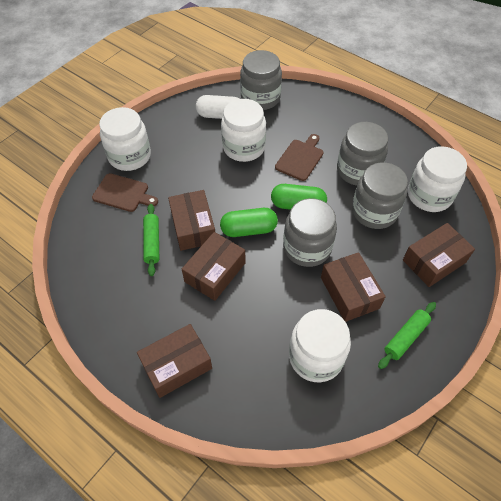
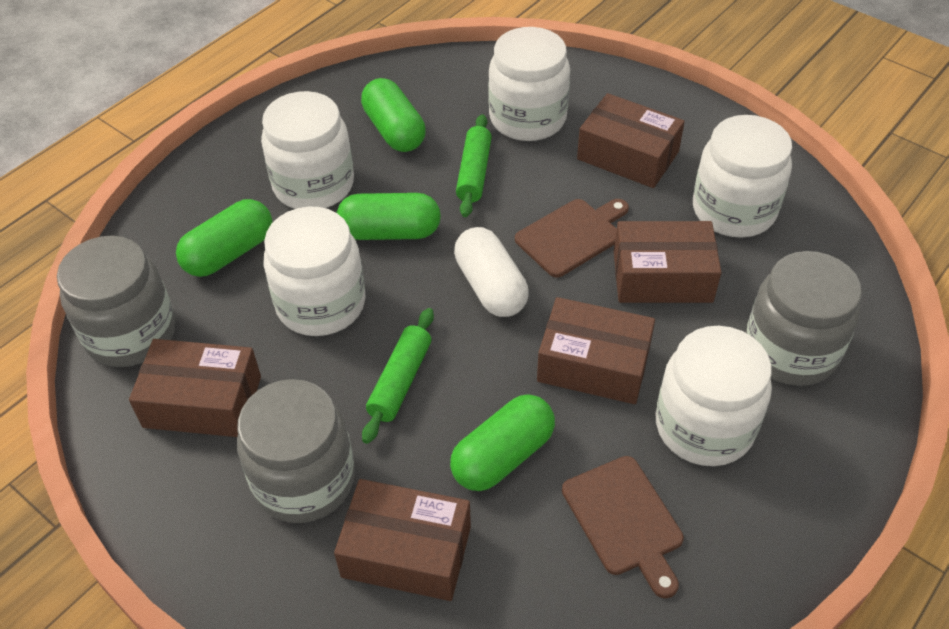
green capsule: [220,208,278,237] [271,184,327,210] = 2 -> [176,199,273,277] [337,193,441,240] [361,78,426,152] [450,395,555,491] = 4
grey jar: [240,50,282,110] [283,198,337,267] [337,122,388,186] [352,162,408,229] = 4 -> [57,236,175,367] [237,379,355,523] [745,251,862,386] = 3
white jar: [99,107,151,171] [221,99,266,162] [289,309,351,382] [408,146,467,212] = 4 -> [261,91,354,209] [264,207,366,336] [488,27,570,141] [656,326,772,466] [693,115,792,238] = 5

